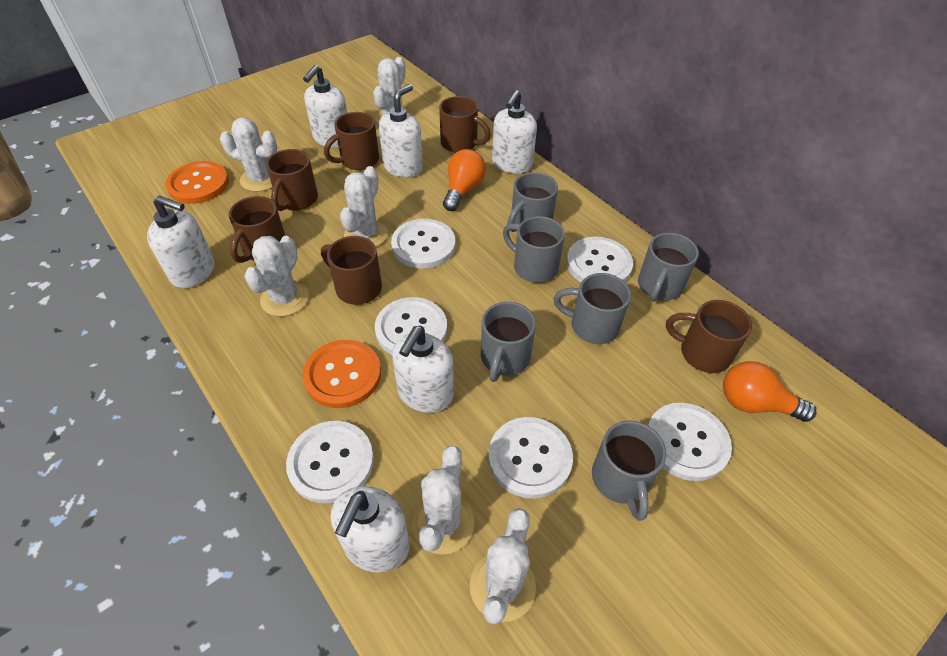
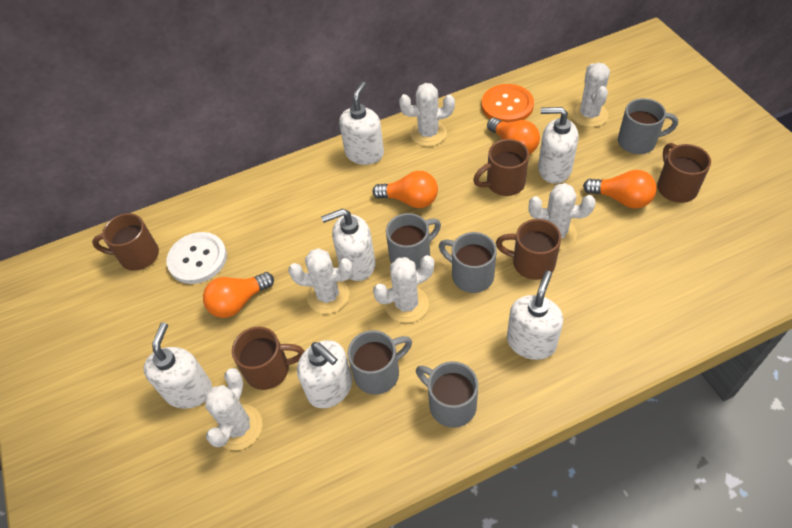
brown mug: [229,196,285,263] [266,149,318,211] [321,236,382,305] [324,112,379,170] [439,96,491,153] [666,300,752,373] = 6 -> [92,213,159,271] [232,327,305,390] [473,139,529,196] [496,219,561,280] [657,143,711,203] = 5
grey mug: [481,302,536,382] [503,216,565,283] [507,172,558,232] [553,273,631,344] [592,421,666,521] [638,233,699,302] = 6 -> [348,330,412,395] [386,213,441,270] [416,361,478,428] [439,232,497,293] [618,98,678,154] = 5
orange button: [165,161,229,204] [302,340,381,408] = 2 -> [482,84,534,123] = 1
orange light bulb: [443,149,486,211] [723,361,816,422] = 2 -> [203,272,274,318] [373,171,438,208] [487,118,540,155] [583,170,657,208] = 4
white button: [286,421,374,503] [375,297,447,355] [391,219,455,268] [488,417,573,499] [566,237,633,283] [648,403,732,481] = 6 -> [166,232,227,284] = 1

